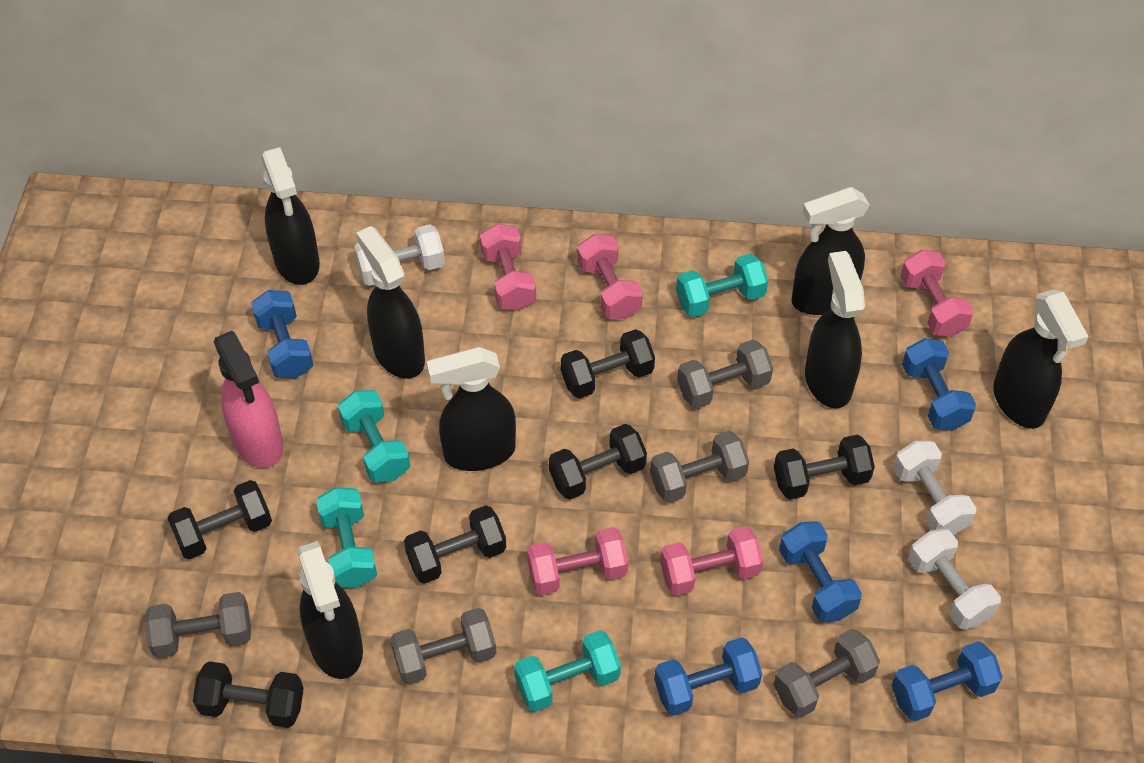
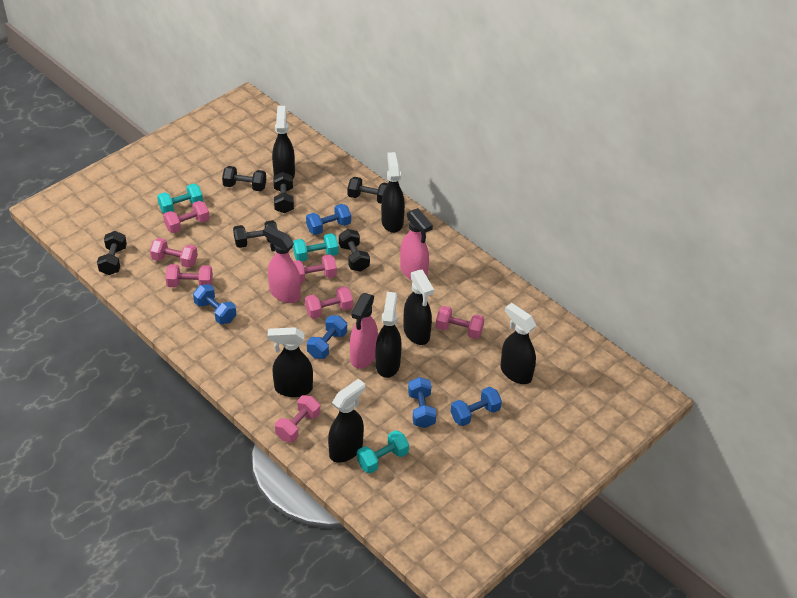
grey dumbbell: [145,592,251,658] [390,608,496,684] [650,431,749,503] [677,340,773,409] [773,629,880,718] = 5 -> none = 0
pink dumbbell: [480,223,536,311] [527,527,628,595] [577,234,643,319] [660,526,763,596] [900,249,974,337] = 5 -> [150,238,198,268] [163,201,210,233] [165,264,213,287] [275,395,320,442] [293,255,337,283] [305,286,353,319] [436,306,485,339] = 7
pink spray bottle: [214,331,283,468] = 1 -> [263,226,301,303] [350,293,378,369] [400,208,433,280] = 3
turquoise dumbbell: [316,487,377,588] [338,390,410,483] [514,630,621,712] [676,254,768,317] = 4 -> [157,184,203,213] [293,233,339,262] [357,430,409,474] = 3
white dumbbell: [354,224,445,286] [893,441,976,535] [909,528,1001,629] = 3 -> none = 0

